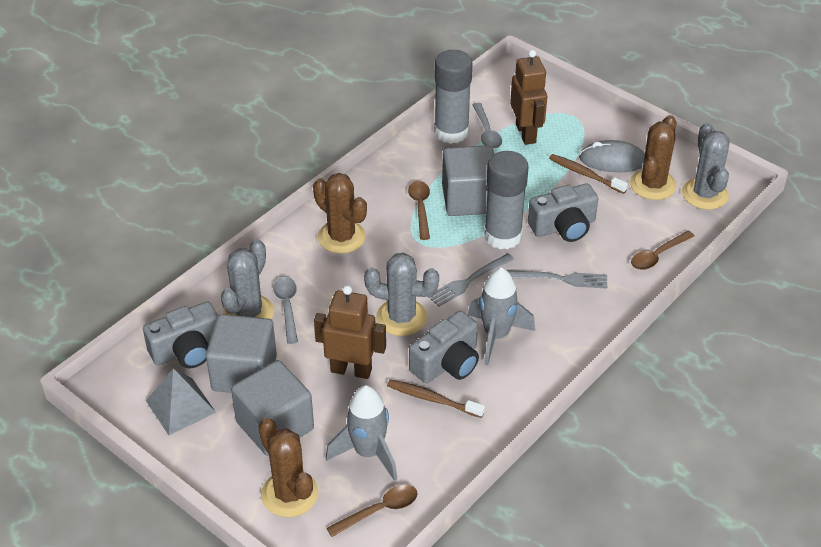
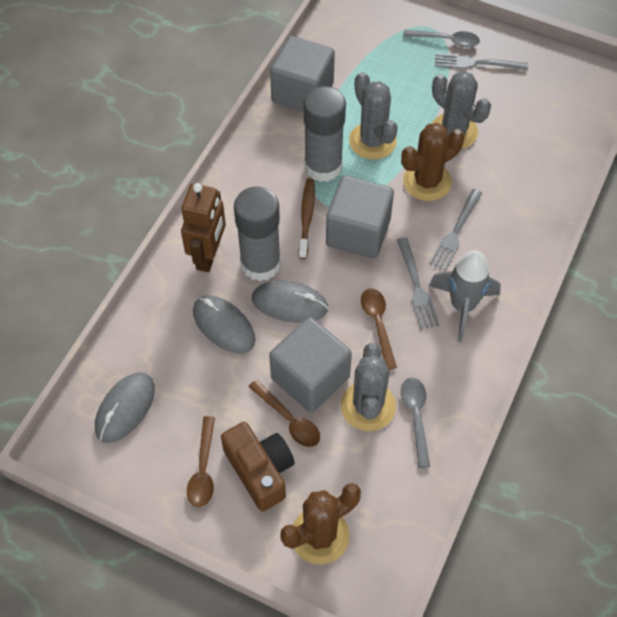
brown cactus: [258,418,318,517] [313,173,367,254] [630,115,677,200] = 3 -> [280,483,361,565] [401,123,464,201] = 2
brown camera: none = 0 -> [221,422,295,511] = 1
brown robot: [314,285,386,379] [510,50,547,145] = 2 -> [181,183,226,272] = 1
brown toothbrush: [387,379,485,418] [549,154,628,194] = 2 -> [299,178,315,259] = 1
grey camera: [143,301,218,368] [409,311,479,383] [528,184,598,242] = 3 -> none = 0
grey fork: [428,253,514,307] [507,270,607,289] = 2 -> [397,237,439,329] [429,189,482,271] [435,53,528,71] = 3
grey mouse: [579,140,645,172] = 1 -> [95,372,155,443] [193,295,255,354] [252,281,329,323] = 3
grey pyramid: [146,368,216,435] = 1 -> none = 0
grey rocket: [326,385,397,481] [468,267,535,365] = 2 -> [429,250,501,342] = 1

